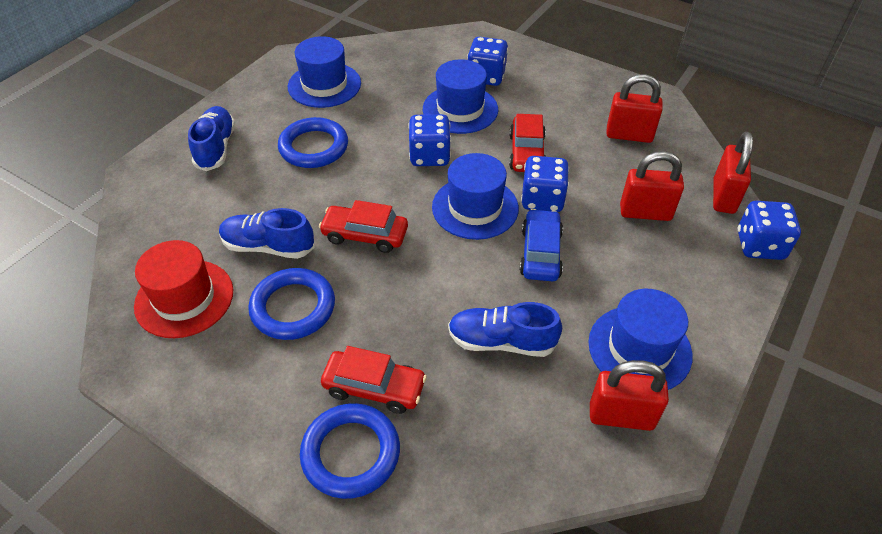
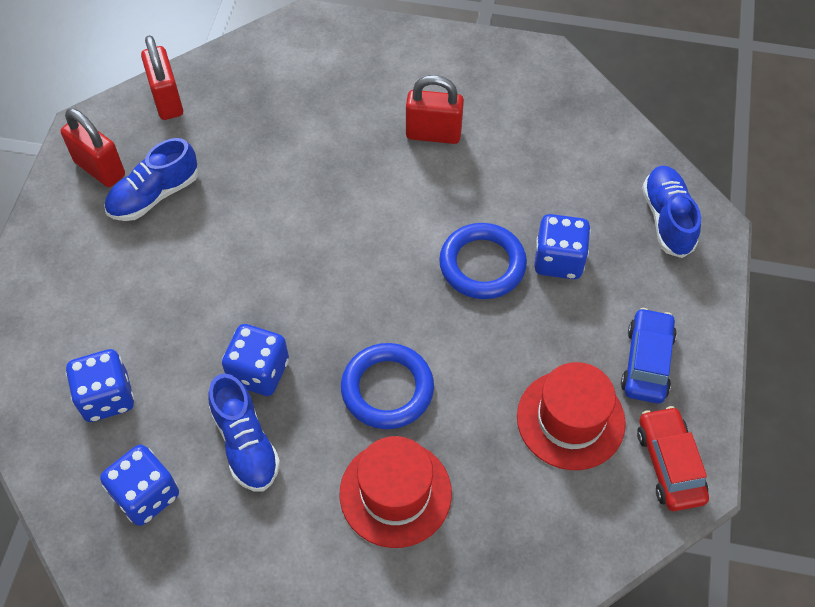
blue hat: [288,36,361,108] [423,59,498,134] [432,153,519,240] [588,289,693,390] = 4 -> none = 0
blue ring: [248,268,335,340] [278,117,348,168] [300,403,400,499] = 3 -> [341,343,434,429] [439,223,527,299] = 2
red car: [319,200,408,253] [321,346,427,414] [509,114,546,172] = 3 -> [637,406,709,511] = 1
red hat: [134,240,233,338] = 1 -> [340,436,452,548] [517,362,626,470] = 2
red padlock: [590,360,669,431] [606,74,663,143] [620,151,684,221] [713,132,753,214] = 4 -> [61,108,125,187] [141,35,183,120] [406,75,464,144] = 3

